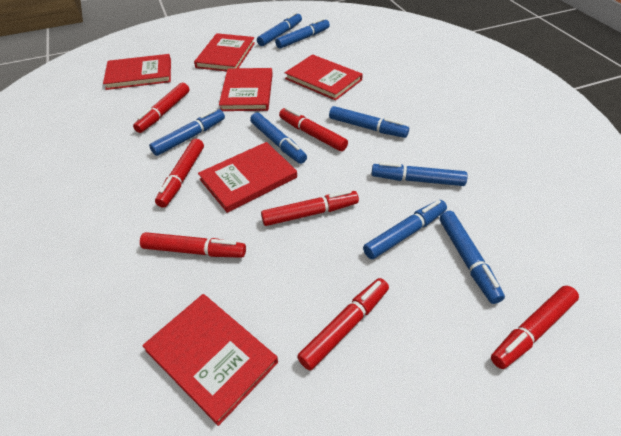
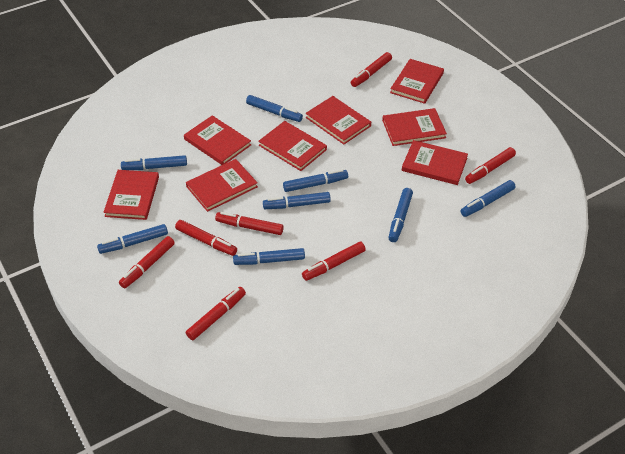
red book: [103,54,171,90] [142,294,278,426] [194,33,255,72] [198,142,297,213] [219,68,273,111] [285,54,363,100] = 6 -> [103,170,159,220] [184,115,251,165] [186,159,258,212] [258,121,327,171] [305,96,371,145] [382,108,447,146] [390,59,444,104] [402,140,468,185] = 8

